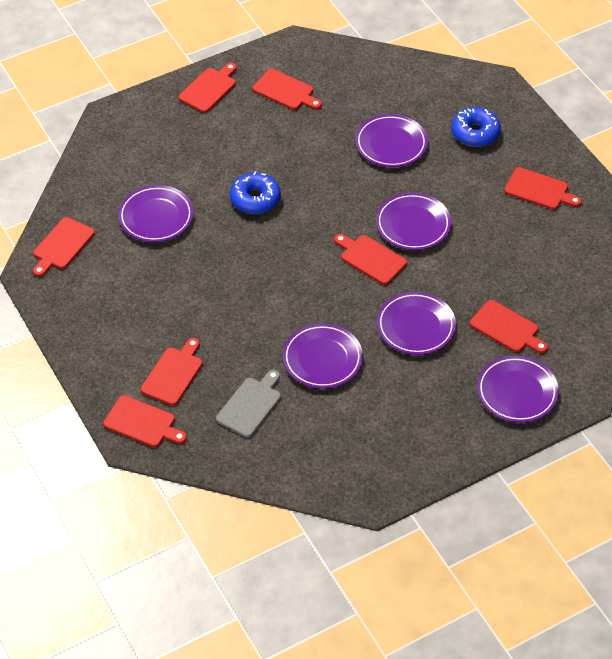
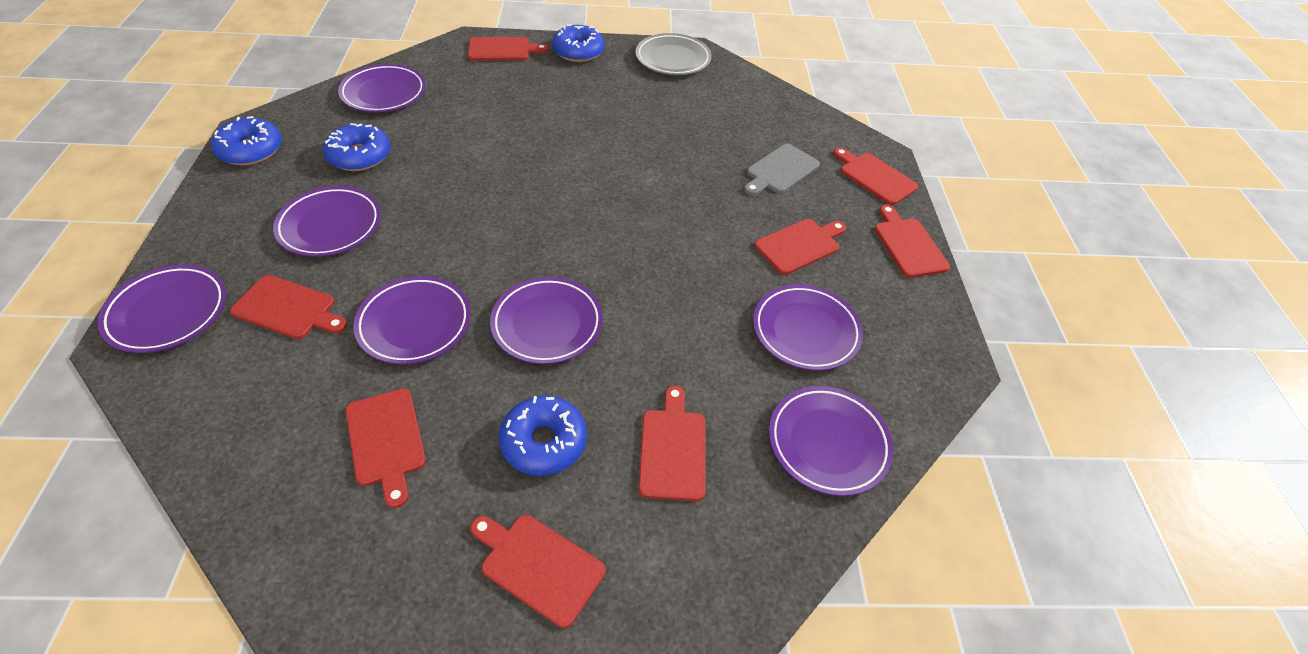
blue donut: [230,171,281,214] [451,107,501,147] = 2 -> [211,116,282,165] [323,123,390,171] [499,395,587,476] [552,24,605,62] = 4
grey plate: none = 0 -> [636,33,712,75] = 1
purple plate: [118,185,193,242] [283,323,363,389] [355,114,428,167] [376,193,451,250] [377,292,456,355] [477,356,559,423] = 6 -> [97,265,226,353] [273,186,381,257] [338,64,426,113] [353,276,471,365] [490,277,603,364] [753,284,863,371] [769,386,893,496] = 7

